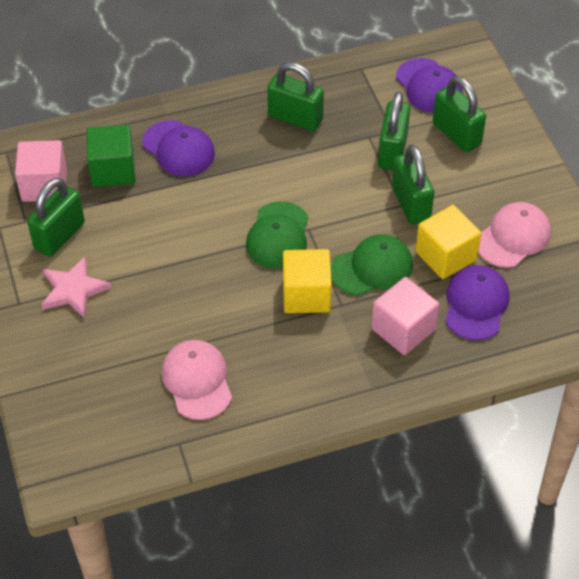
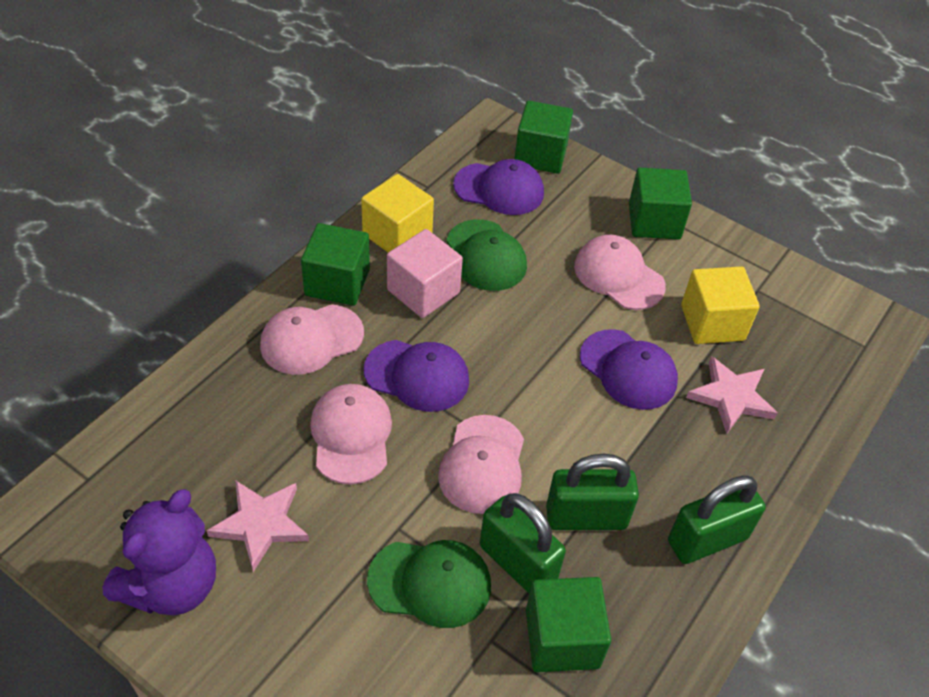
green cube: [86,124,135,187] = 1 -> [301,223,370,306] [514,101,573,174] [526,577,611,672] [629,167,692,239] = 4
green padlock: [27,178,85,257] [267,62,324,131] [378,92,410,170] [392,144,434,225] [433,76,486,152] = 5 -> [480,493,566,594] [546,454,639,530] [668,475,766,564] = 3
pink cap: [161,340,232,420] [478,202,551,268] = 2 -> [260,304,364,375] [310,384,392,484] [438,415,524,514] [574,235,666,310] = 4
pink cube: [15,140,67,202] [371,277,439,355] = 2 -> [387,229,463,318] = 1
pink star: [41,256,111,318] = 1 -> [206,480,309,572] [686,356,778,434] = 2
purple teddy bear: none = 0 -> [102,489,216,615] = 1

